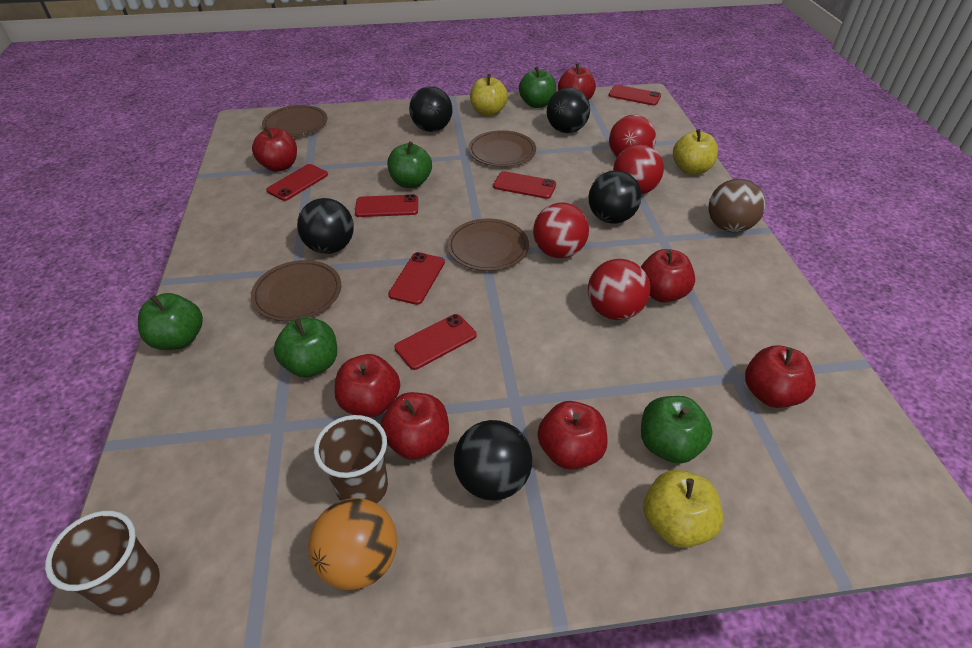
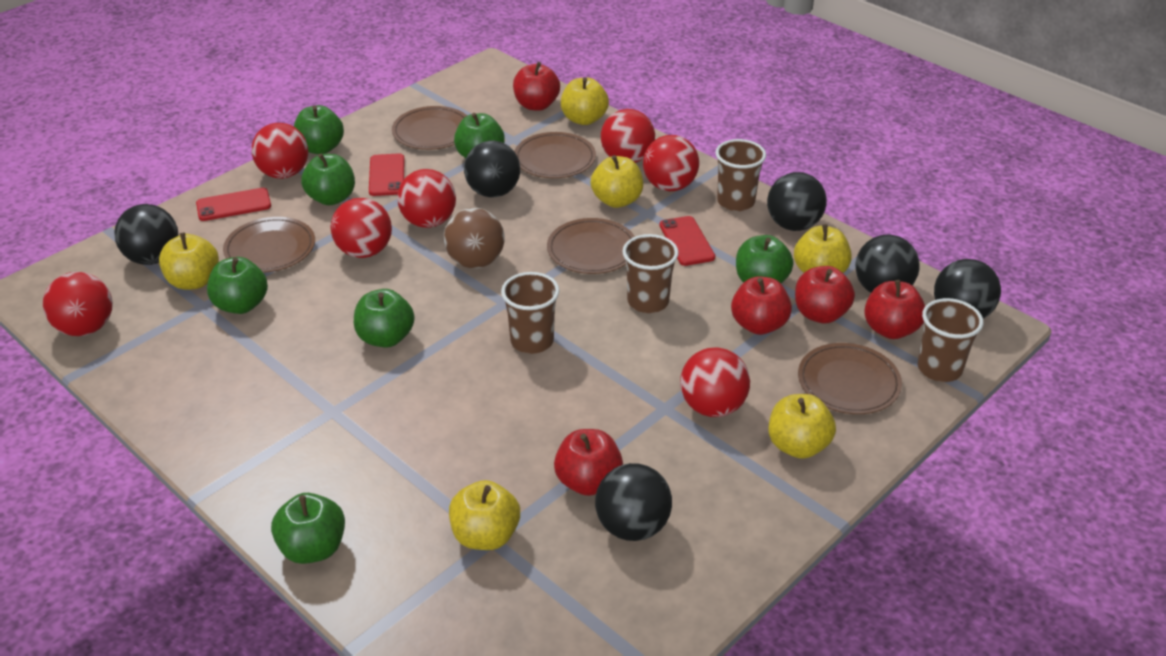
black ball: [297,198,354,254] [409,86,453,132] [454,420,532,501] [547,88,590,133] [588,170,642,224] = 5 -> [114,204,178,265] [464,141,520,197] [595,463,672,541] [767,172,827,231] [855,235,920,293] [934,259,1001,319] = 6
brown cup: [45,511,160,615] [314,415,388,503] = 2 -> [501,272,560,354] [622,234,679,313] [715,139,766,211] [918,298,983,382] = 4
brown plate: [251,260,341,321] [262,105,327,137] [447,218,529,271] [468,130,536,167] = 4 -> [223,217,315,273] [392,106,467,150] [514,132,596,178] [547,218,635,274] [798,343,902,414] = 5
green apple: [138,293,203,350] [274,318,337,378] [387,142,432,188] [519,67,556,108] [641,396,713,464] = 5 -> [207,257,268,314] [271,493,345,564] [294,105,344,154] [301,153,355,205] [354,289,415,348] [454,113,505,158] [736,235,794,283] = 7
orange ball: [308,498,397,590] = 1 -> none = 0
red apple: [252,126,297,172] [334,354,400,417] [380,392,449,460] [537,401,608,470] [558,63,596,100] [641,249,695,303] [745,345,816,408] = 7 -> [513,62,560,111] [554,429,623,496] [731,277,792,335] [795,266,855,323] [864,280,925,339] = 5
red ball: [533,202,589,258] [588,259,650,320] [609,115,656,157] [613,144,664,195] = 4 -> [43,272,113,336] [251,123,308,179] [331,198,392,258] [397,169,456,228] [601,109,655,163] [643,135,699,191] [680,347,750,417] = 7
red phone: [266,164,328,201] [355,194,418,217] [388,252,445,305] [394,314,476,370] [493,171,556,199] [608,85,661,106] = 6 -> [196,188,271,221] [369,153,404,196] [660,216,715,266] = 3
yellow apple: [470,74,508,116] [643,470,723,548] [673,129,718,175] = 3 -> [159,233,219,290] [449,480,520,550] [561,77,609,125] [591,155,643,208] [769,394,836,459] [794,224,852,273] = 6

